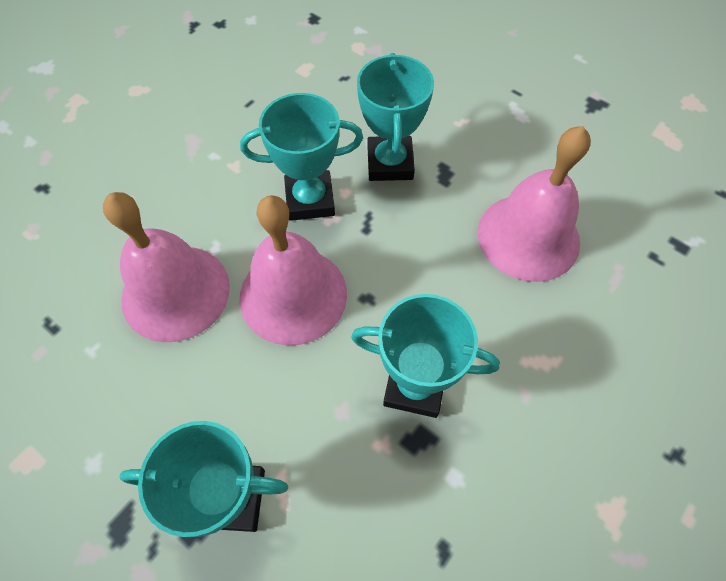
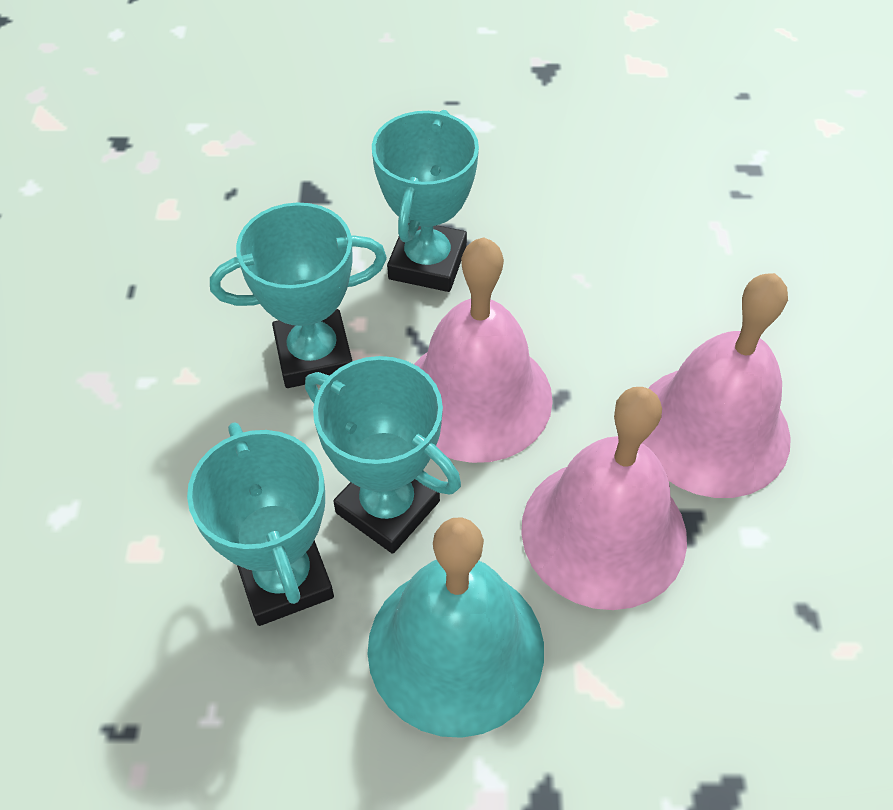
turquoise bell: none = 0 -> [367,517,544,738] = 1

